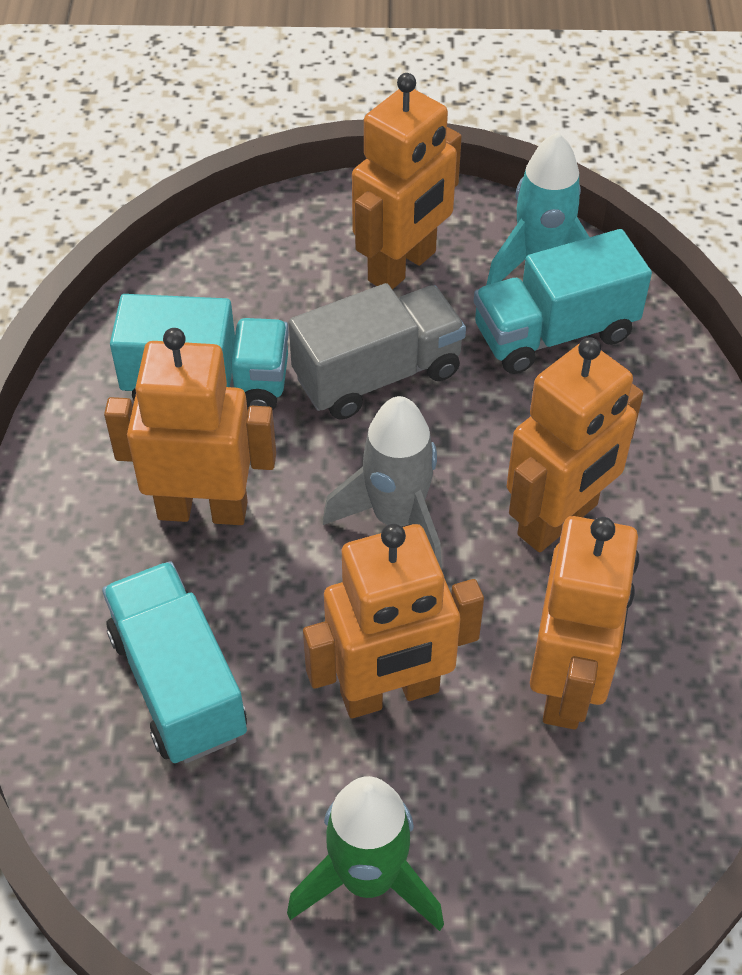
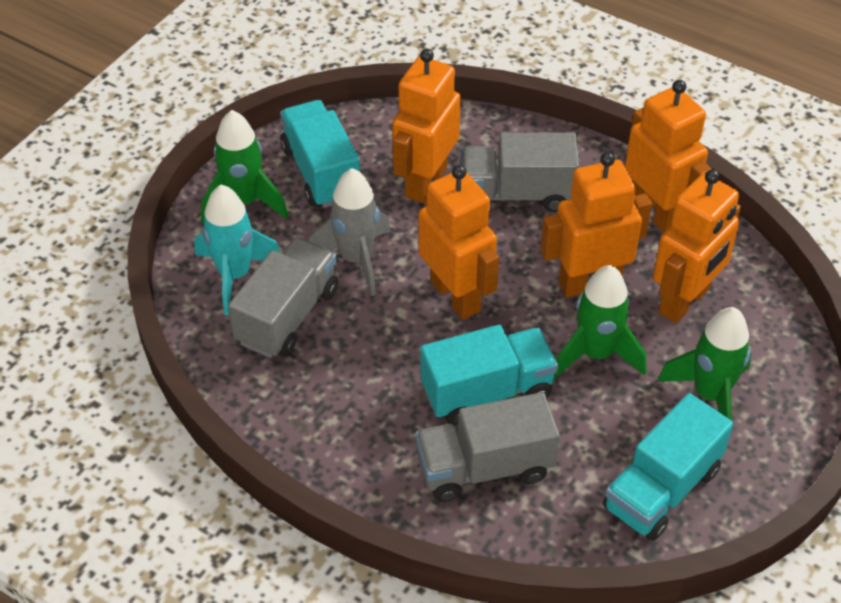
green rocket: [287,776,444,931] = 1 -> [201,110,288,224] [554,265,646,378] [657,307,751,421] = 3
grey truck: [288,283,466,420] = 1 -> [228,237,338,358] [415,392,560,502] [460,132,579,212] = 3

